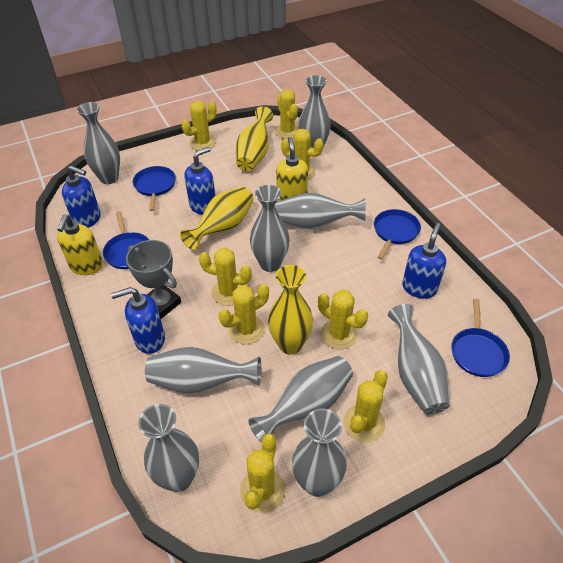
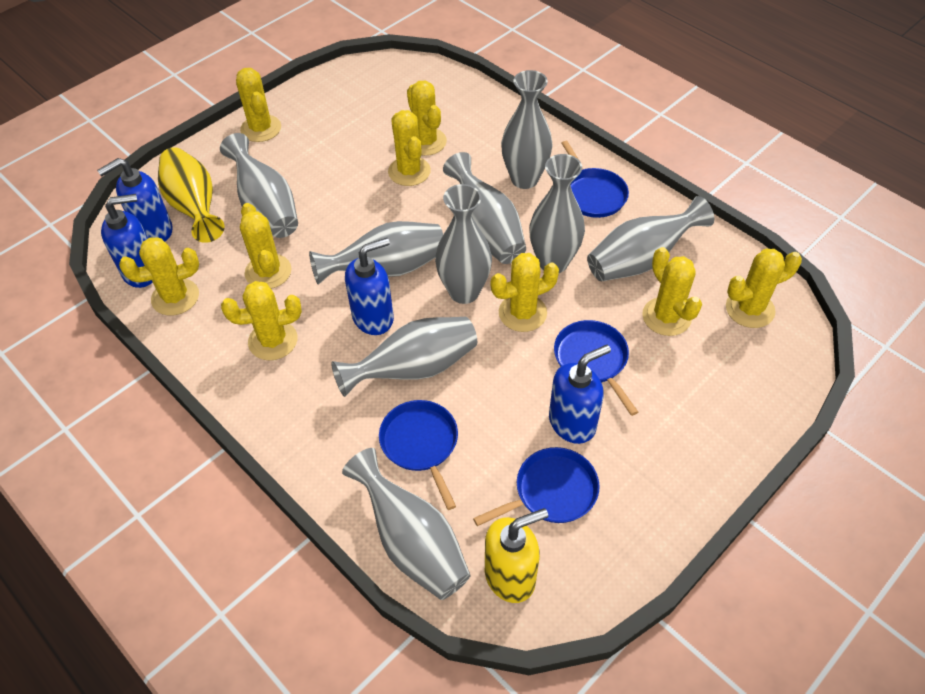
grey trophy: [126,240,181,319] = 1 -> none = 0
yellow cactus: [181,101,217,151] [199,248,252,306] [219,284,269,345] [240,433,285,513] [274,89,298,139] [281,129,324,180] [318,290,368,349] [343,370,388,443] = 8 -> [119,237,199,315] [221,281,302,360] [236,68,281,142] [240,203,292,289] [388,110,431,186] [407,80,447,156] [491,253,559,332] [642,247,702,336] [726,249,802,328] = 9
yellow soap dispenser: [57,214,103,275] [276,137,308,201] = 2 -> [485,508,548,603] = 1
yellow vase: [180,187,254,250] [236,106,273,171] [268,265,313,354] = 3 -> [158,147,225,243] = 1

